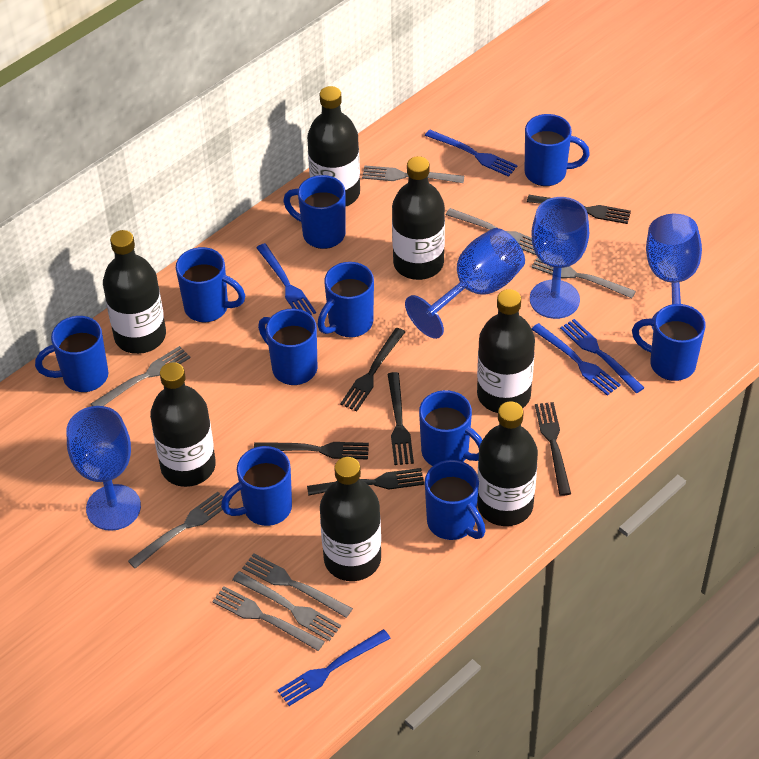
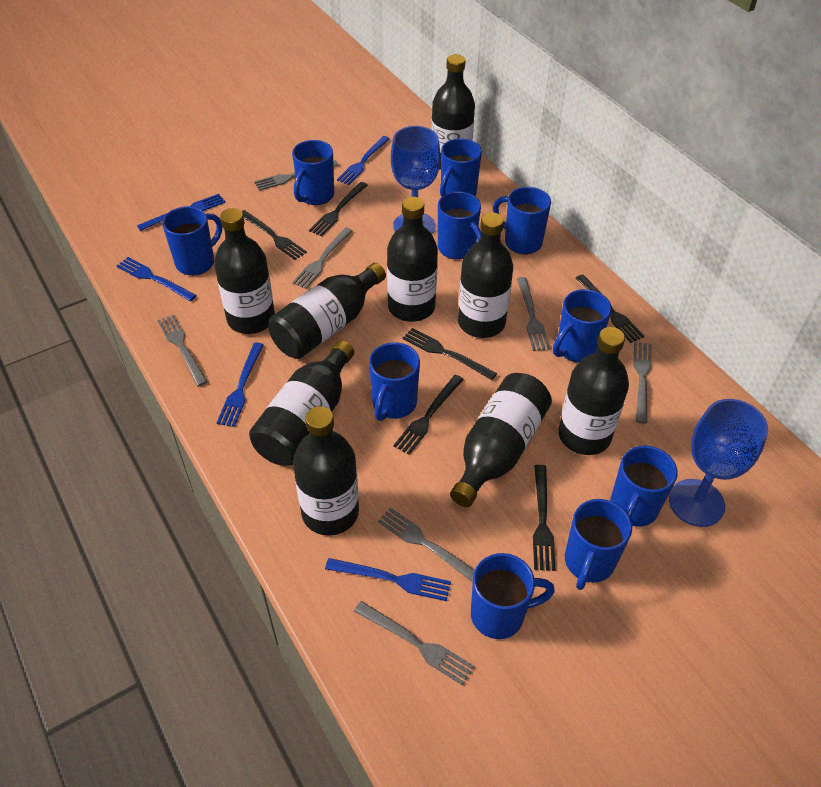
black bottle: [103,230,166,354] [150,362,216,487] [307,86,360,207] [320,457,381,581] [392,156,445,280] [477,289,535,413] [477,401,538,526] = 7 -> [214,208,275,334] [249,340,354,466] [268,263,386,359] [293,406,359,536] [387,197,438,322] [431,54,475,170] [450,373,552,507] [458,212,513,338] [558,327,629,455] = 9
blue goblet: [66,406,141,531] [405,228,525,339] [530,197,589,319] [646,214,702,329] = 4 -> [391,126,440,234] [669,399,768,527] = 2
grey fork: [91,346,190,406] [128,492,230,569] [212,586,325,651] [232,571,341,641] [242,553,353,618] [362,165,464,183] [446,208,536,255] [531,257,636,298] = 8 -> [157,314,207,386] [254,160,338,191] [292,227,353,289] [354,601,474,686] [378,507,475,583] [517,277,550,351] [633,342,652,424] = 7

